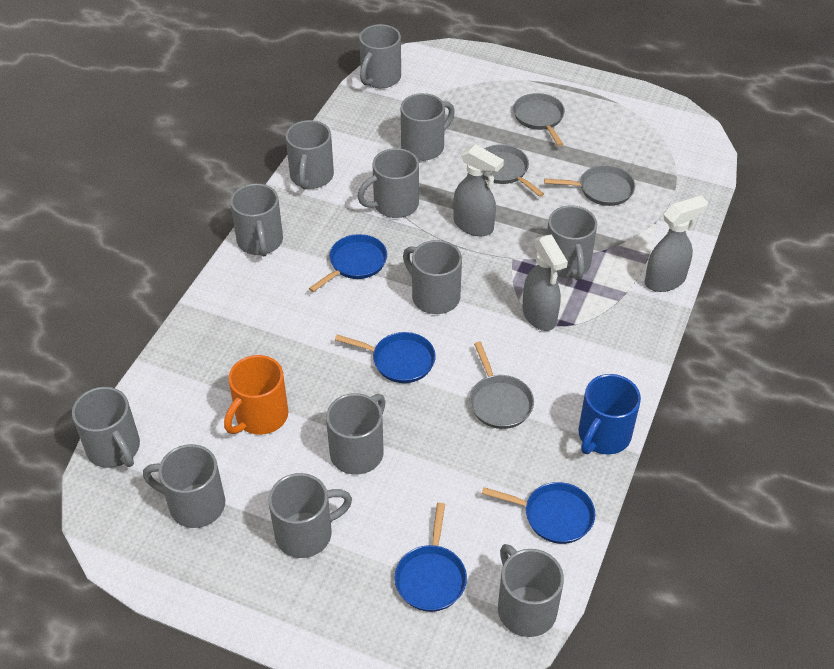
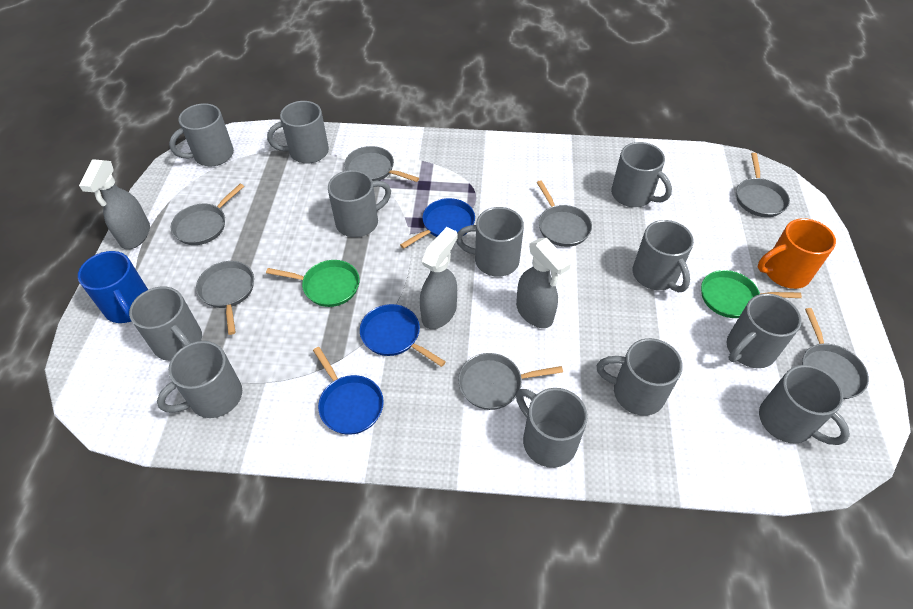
blue pan: [309,234,387,292] [335,332,436,383] [395,503,467,612] [482,482,595,544] = 4 -> [313,347,384,435] [360,304,446,367] [400,198,475,249] = 3
green pan: none = 0 -> [266,260,359,307] [701,270,802,318] = 2
grey pan: [470,342,534,429] [484,145,544,197] [513,93,565,146] [544,165,635,206] = 4 -> [171,183,244,245] [196,261,254,335] [345,146,419,182] [458,353,563,410] [537,180,592,247] [737,153,790,217] [802,308,869,399] = 7

